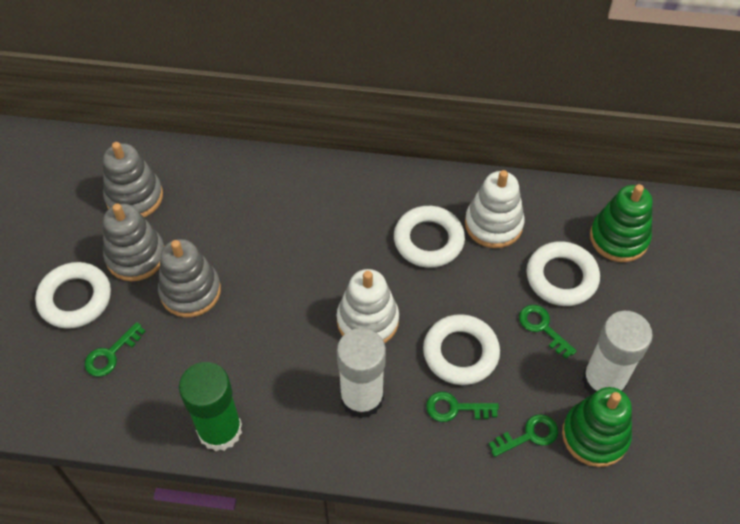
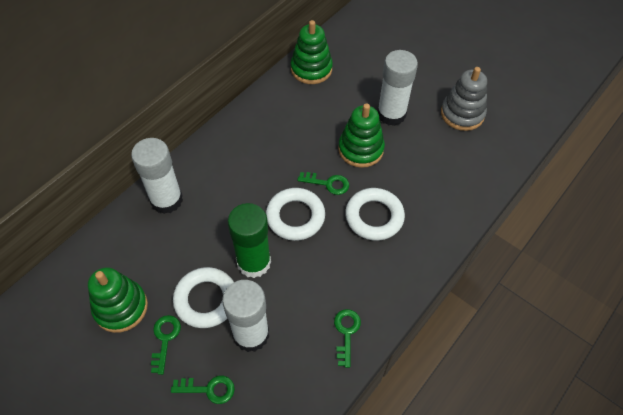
green stacking toy: [562,387,632,467] [590,184,653,262] = 2 -> [88,267,148,333] [291,20,333,84] [338,103,385,168] = 3
grey stacking toy: [103,142,163,217] [103,203,164,281] [158,239,221,318] = 3 -> [441,67,487,131] = 1
white glue stick: [337,328,386,419] [582,311,653,395] = 2 -> [131,138,183,214] [222,280,269,352] [377,50,418,126] = 3
white ring: [35,262,111,329] [394,206,465,268] [423,314,500,385] [526,241,600,306] = 4 -> [173,267,234,328] [266,188,325,241] [345,188,405,241] = 3
white stacking toy: [337,269,399,343] [465,170,524,248] = 2 -> none = 0

